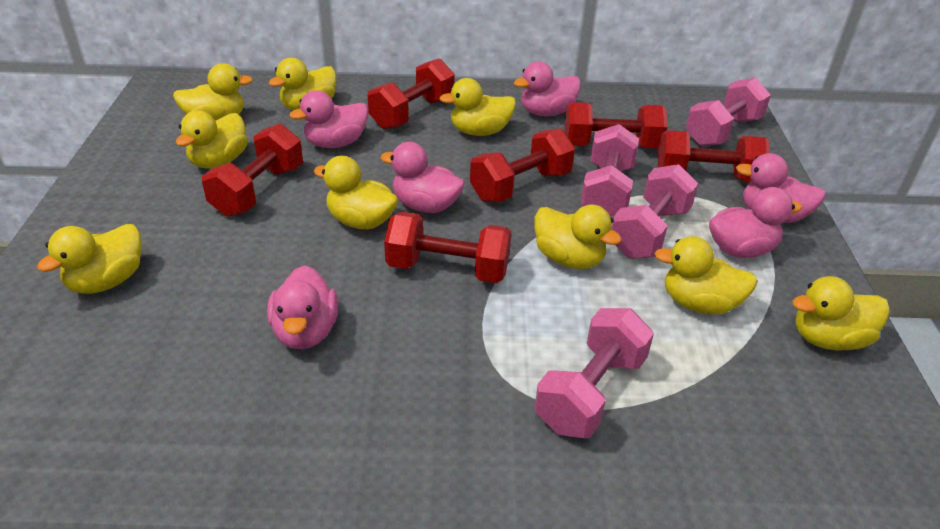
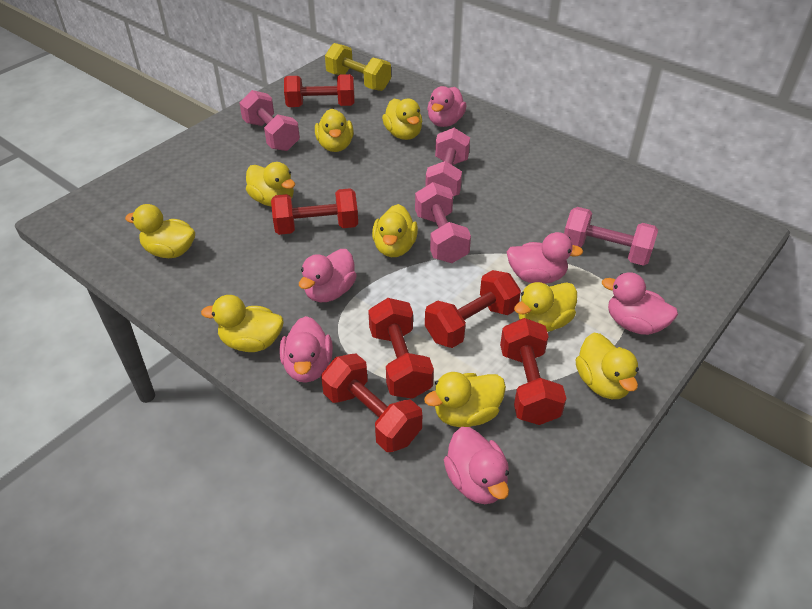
yellow dumbbell: none = 0 -> [325,43,391,91] = 1

